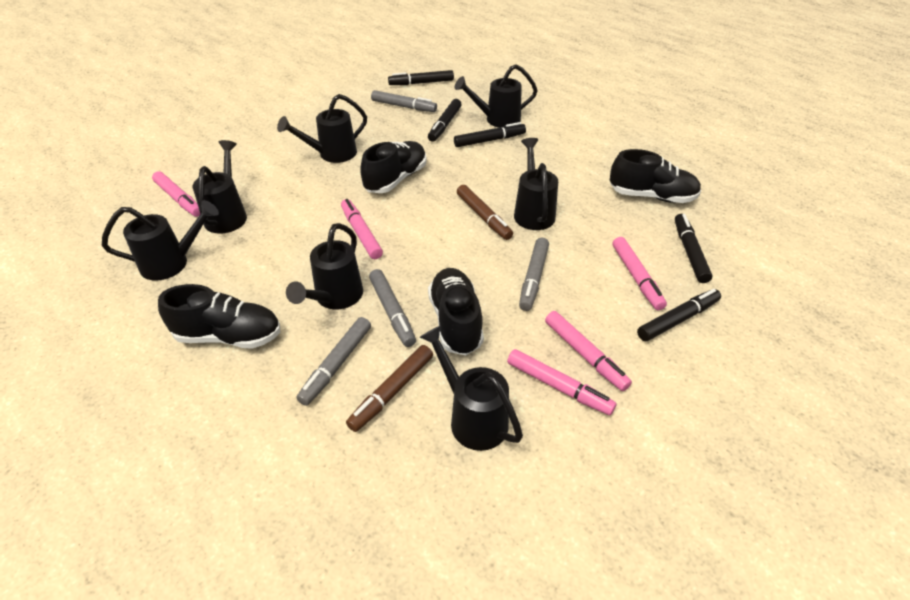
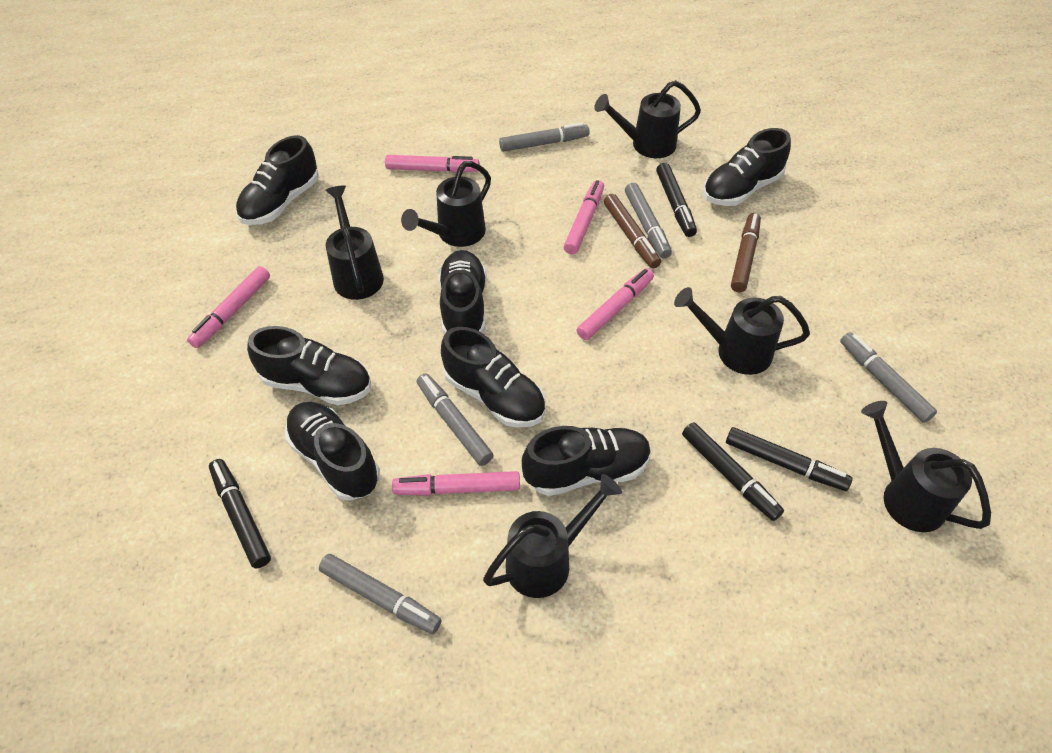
black marker: [388,70,454,85] [428,99,462,142] [454,122,526,147] [637,289,721,341] [675,214,713,283] = 5 -> [209,459,271,568] [656,163,697,237] [682,422,784,521] [726,427,852,491] = 4
black shoe: [158,284,280,349] [360,141,427,193] [428,268,484,355] [610,149,701,203] = 4 -> [236,135,319,225] [247,326,371,405] [285,402,380,501] [438,250,487,335] [441,327,545,428] [522,426,651,496] [703,128,791,206] = 7
black watering can: [102,200,219,281] [193,140,247,234] [277,94,367,163] [286,223,363,309] [420,326,523,451] [454,64,538,128] [514,138,558,230] = 7 -> [325,186,384,300] [401,161,491,247] [483,474,622,598] [594,80,701,158] [674,287,810,375] [861,401,991,532] = 6
grey marker: [296,317,371,406] [369,269,416,347] [371,90,437,112] [519,238,549,311] = 4 -> [319,554,442,634] [417,373,494,466] [499,123,590,152] [625,183,672,259] [840,332,937,423] = 5

